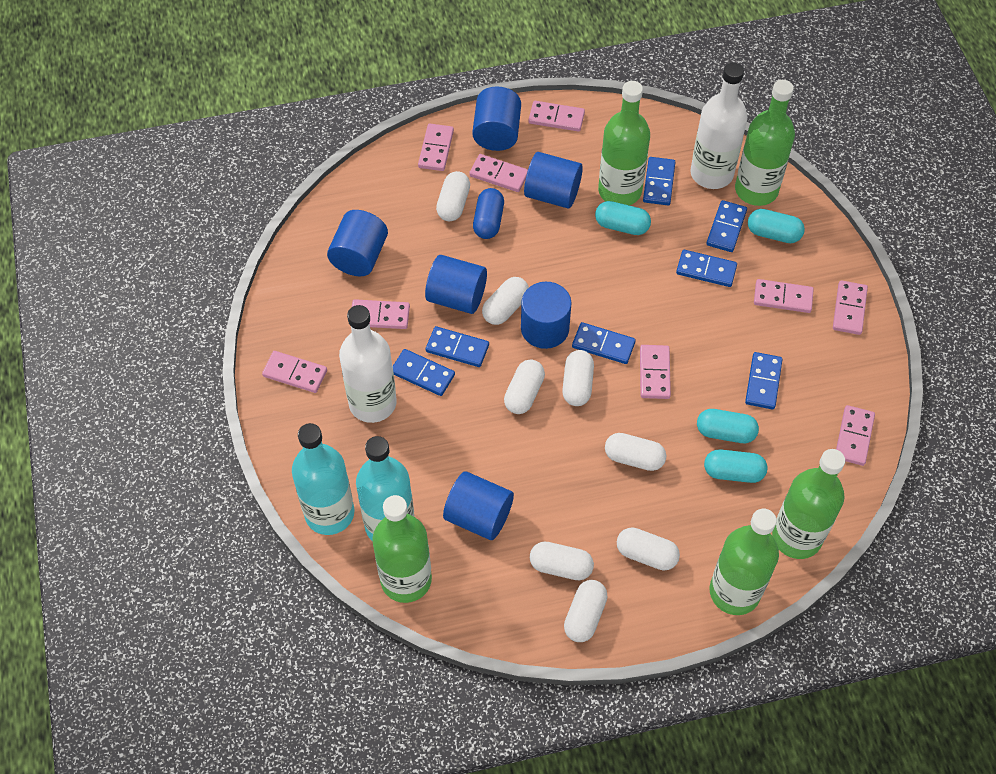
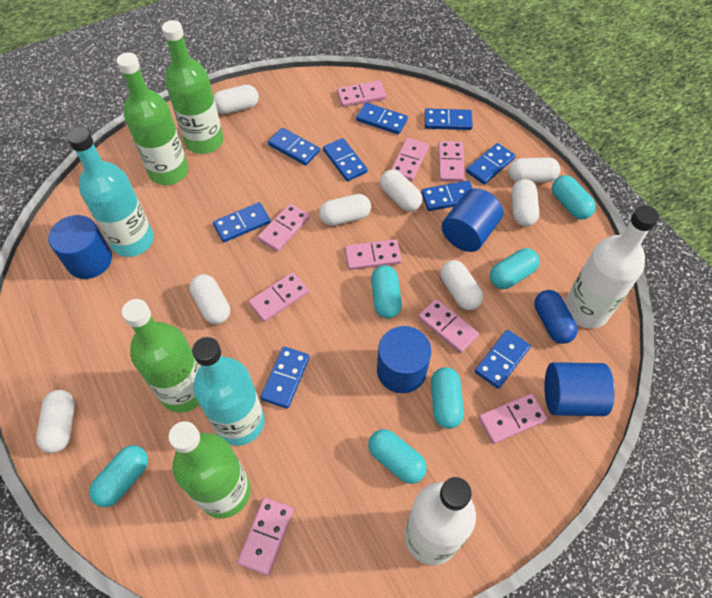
blue cylinder: [327,210,388,276] [425,255,487,314] [443,471,514,540] [472,87,521,151] [521,282,571,349] [524,152,583,208] = 6 -> [48,215,112,279] [377,326,431,393] [441,188,503,252] [544,362,615,416] = 4
blue domino: [393,349,455,396] [426,326,489,367] [572,322,636,364] [643,157,675,205] [676,250,737,287] [706,200,747,252] [745,352,783,410] = 7 -> [213,202,271,242] [260,347,310,409] [268,128,320,165] [323,138,368,181] [356,103,408,134] [421,181,473,211] [425,108,473,130] [466,143,516,185] [475,330,531,389] = 9
green bottle: [372,495,432,603] [598,81,650,205] [710,509,779,615] [735,80,795,206] [772,449,845,559] = 5 -> [117,52,188,185] [122,299,200,413] [162,20,223,154] [168,421,251,518] = 4
turquoise capsule: [595,201,651,235] [697,409,759,443] [704,450,767,483] [748,209,805,243] = 4 -> [89,445,148,507] [368,429,427,484] [371,265,402,318] [431,367,464,429] [490,248,539,289] [552,175,596,219] = 6

